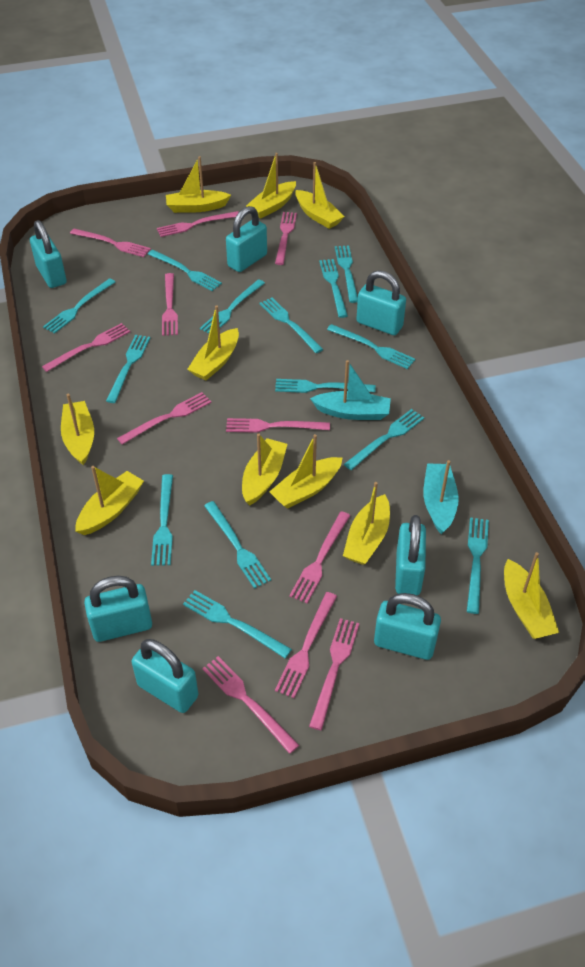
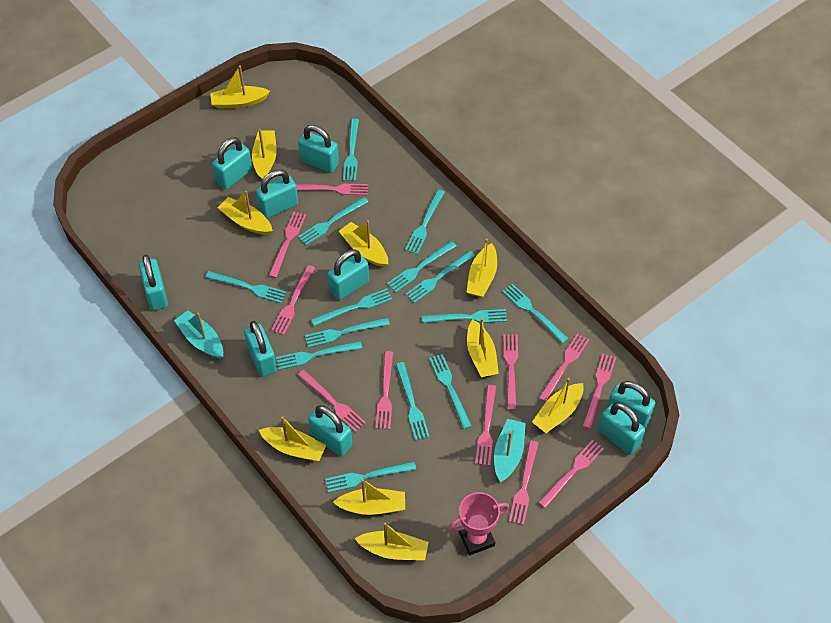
pink trophy: none = 0 -> [448,492,509,555] = 1
turquoise padlock: [30,220,67,288] [84,576,152,642] [131,639,199,713] [226,206,267,272] [356,270,406,335] [374,593,441,660] [395,515,426,595] = 7 -> [139,255,168,310] [212,137,252,189] [244,321,277,377] [256,170,298,218] [298,125,339,173] [308,405,352,456] [327,249,369,300] [598,402,645,455] [607,381,655,428] = 9

